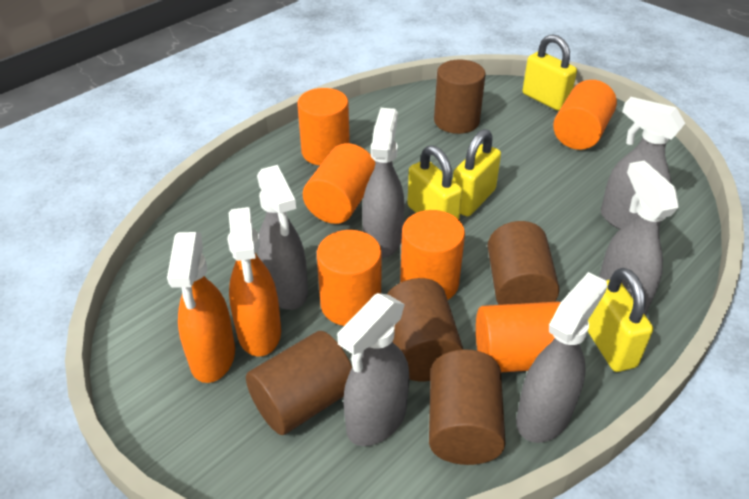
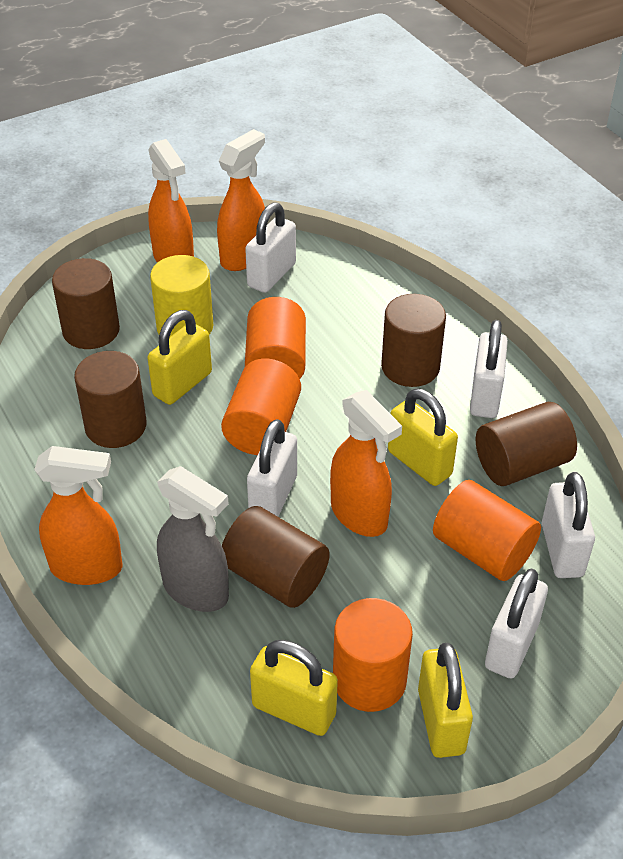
grey spray bottle: [257,165,308,310] [337,293,409,446] [362,108,404,258] [516,272,607,443] [599,160,679,315] [601,97,685,230] = 6 -> [157,466,229,612] = 1
orange cylinder: [297,88,350,166] [303,143,375,224] [317,230,382,326] [400,210,465,300] [476,301,561,372] [553,80,617,150] = 6 -> [221,358,301,455] [245,297,306,379] [333,598,413,712] [433,480,541,581] = 4
orange spray bottle: [167,232,235,383] [227,207,281,356] = 2 -> [34,446,122,585] [148,139,194,263] [217,129,265,271] [330,390,402,537] = 4
white padlock: none = 0 -> [245,202,296,293] [247,419,297,517] [470,320,508,418] [485,568,548,679] [542,472,595,578] = 5
yellow cylinder: none = 0 -> [150,255,213,337] = 1

